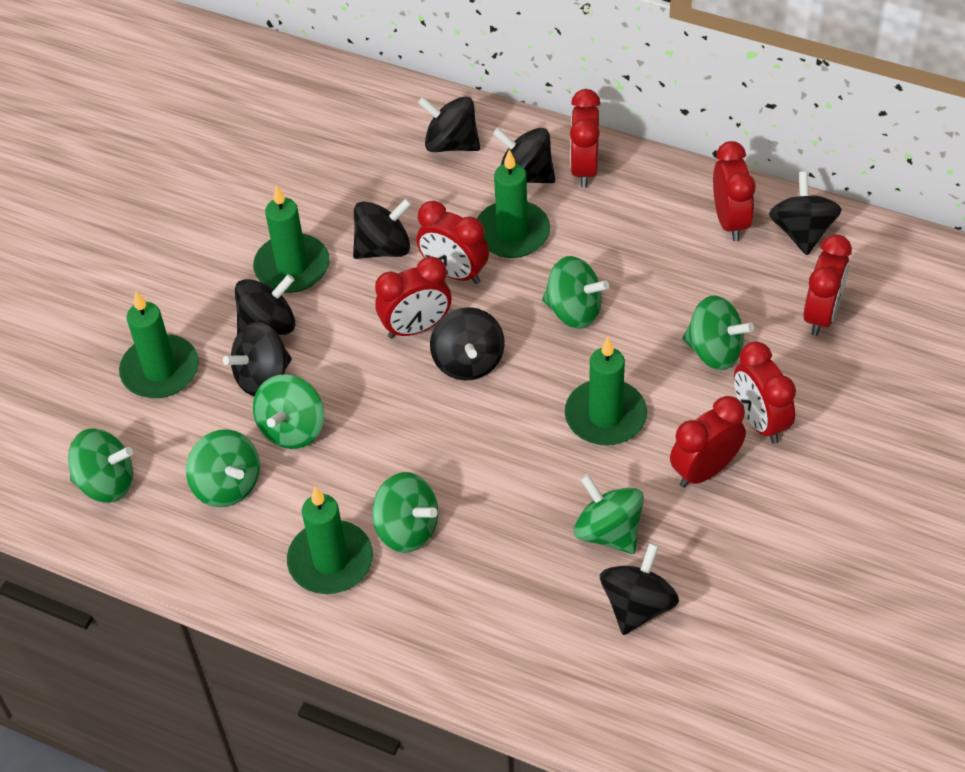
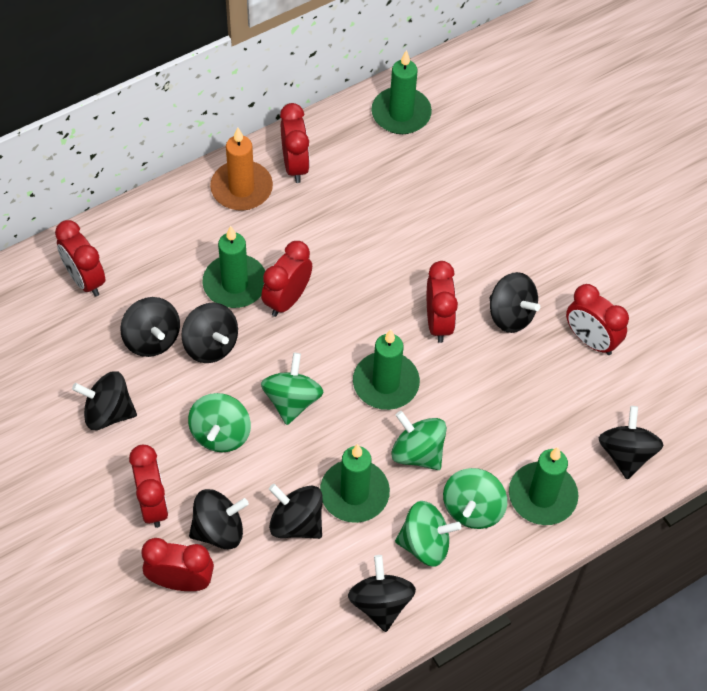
green spinning top: [68,428,133,503] [186,429,260,507] [253,374,324,449] [372,472,438,553] [542,256,609,329] [574,474,644,554] [683,296,754,370] = 7 -> [188,393,251,452] [261,353,324,425] [391,411,447,470] [395,501,461,566] [443,468,507,529] = 5
orange candle: none = 0 -> [210,127,273,211] = 1

